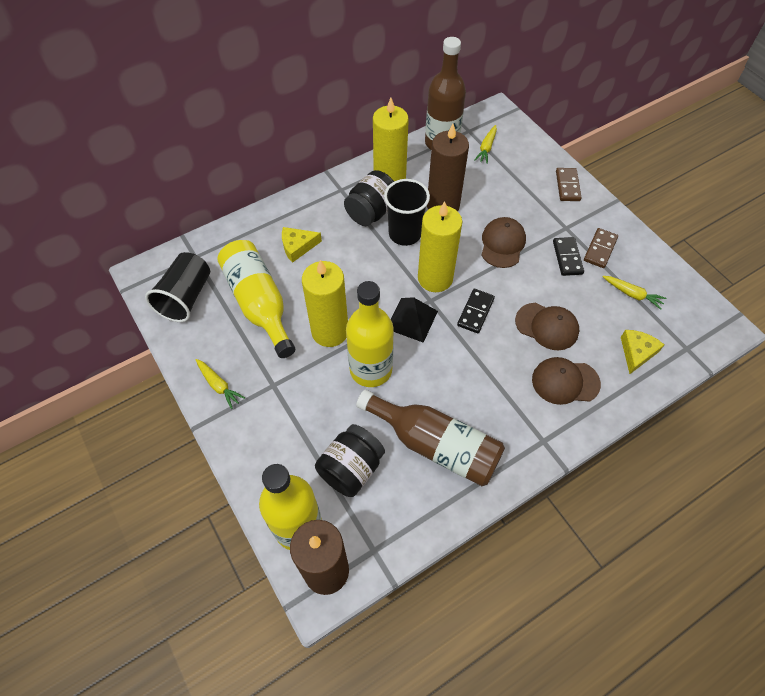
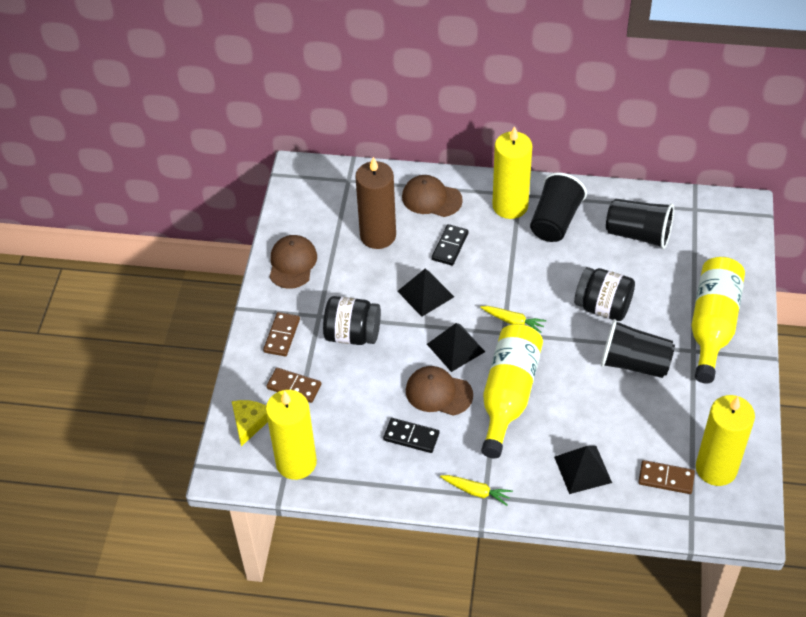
black cup: [145,252,210,322] [384,179,430,246] = 2 -> [530,172,587,242] [601,319,675,378] [606,198,674,249] = 3
black pyramid: [391,297,438,343] = 1 -> [397,269,454,317] [427,323,485,372] [554,446,612,494] = 3
brown bottle: [356,390,505,486] [425,37,466,150] = 2 -> none = 0
brown candle: [290,520,349,595] [427,124,469,211] = 2 -> [355,157,396,249] = 1
brown domino: [556,168,582,201] [584,228,618,268] = 2 -> [263,312,300,356] [266,368,321,403] [638,460,695,494] = 3
yellow bottle: [217,240,295,358] [259,464,322,550] [346,281,394,387] = 3 -> [481,324,543,458] [691,257,745,384] = 2
yellow carrot: [195,359,245,409] [474,125,497,164] [603,276,666,310] = 3 -> [440,475,513,506] [480,306,547,333] = 2
yellow cheese: [282,227,322,263] [621,330,664,374] = 2 -> [232,400,268,446] = 1

